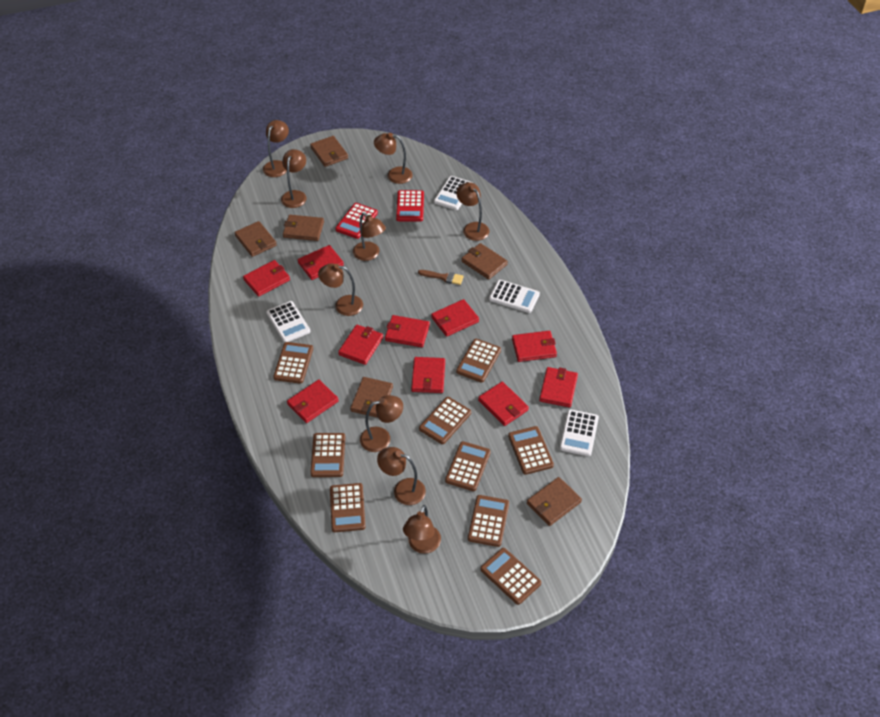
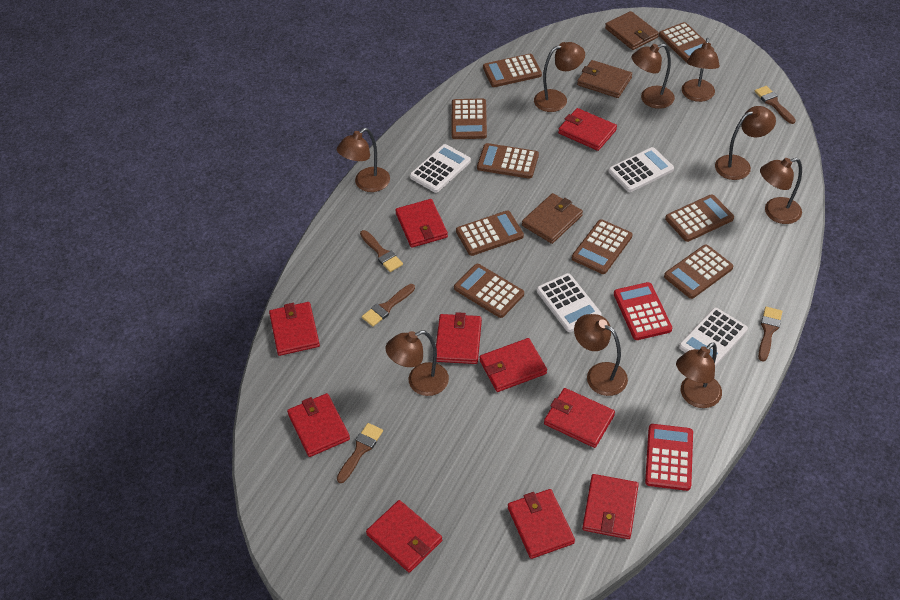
brown brush: [418,270,464,285] = 1 -> [337,423,383,483] [360,230,403,272] [362,284,415,327] [755,86,796,124] [758,307,782,362] = 5
brown wallet: [235,221,277,257] [283,215,324,241] [310,136,348,167] [350,377,393,418] [461,243,508,280] [527,477,582,526] = 6 -> [522,193,583,244] [577,60,632,98] [605,11,659,50] = 3

